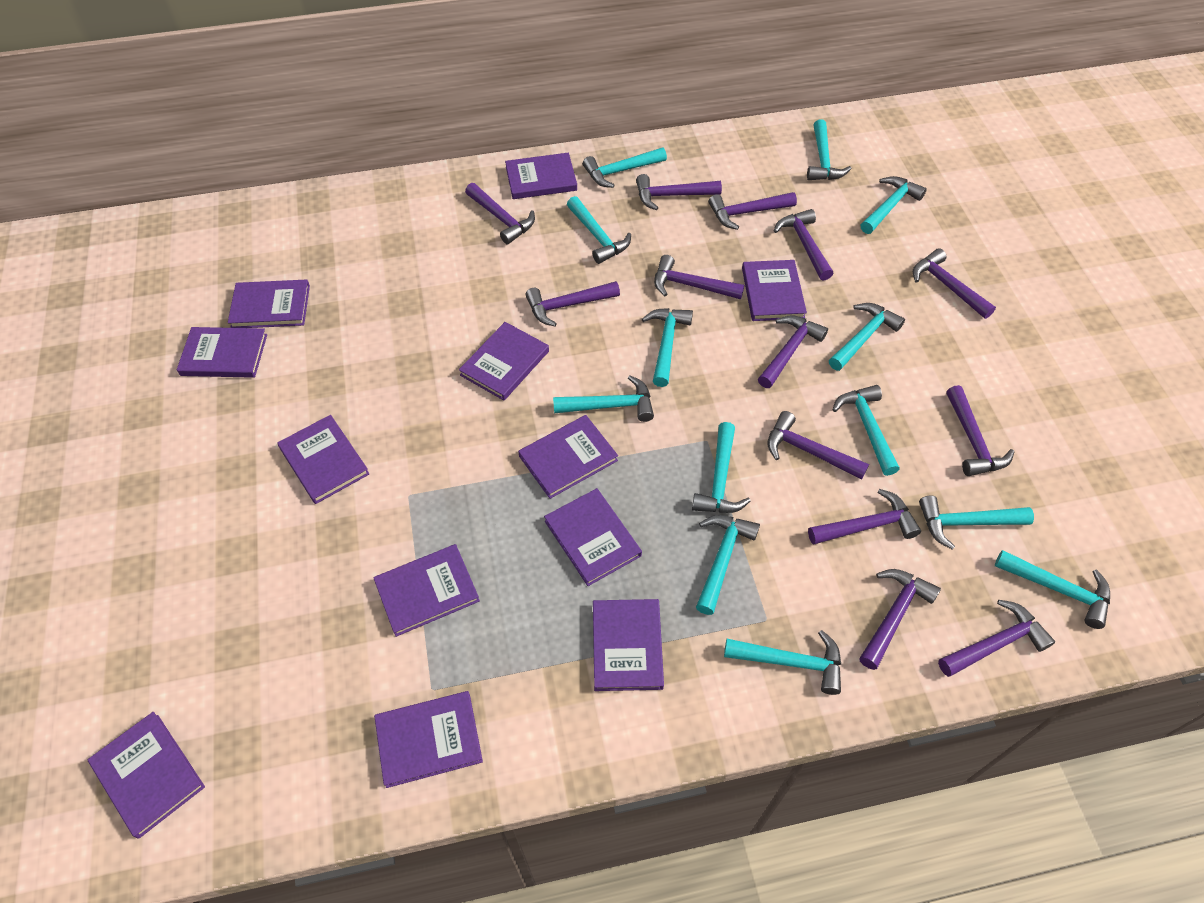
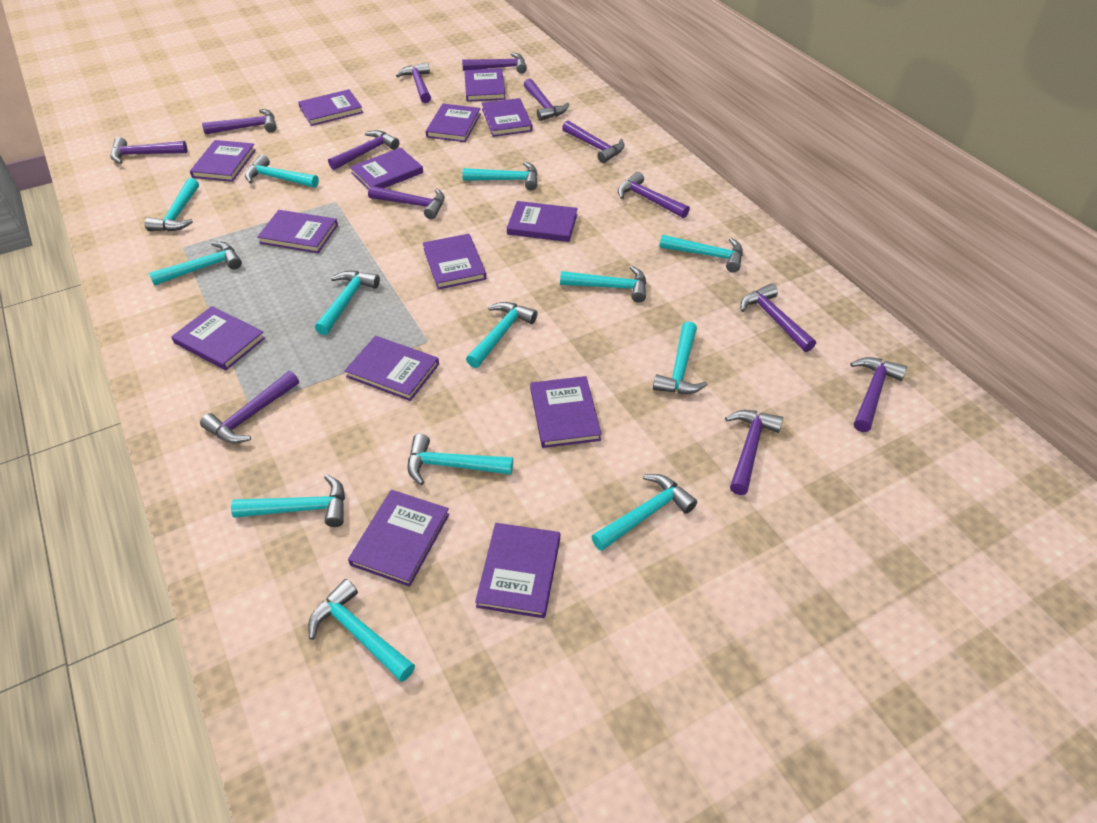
purple book: [88,712,205,839] [177,327,267,378] [228,280,310,328] [277,415,370,504] [373,544,480,637] [374,691,483,788] [459,322,549,401] [505,153,577,199] [518,415,618,499] [544,488,642,586] [593,599,664,691] [742,260,807,321] = 12 -> [171,306,265,370] [190,140,256,182] [257,210,338,253] [298,89,363,126] [344,336,439,401] [348,490,450,587] [350,148,423,190] [423,234,486,289] [426,104,481,142] [464,68,505,102] [475,523,560,618] [482,98,533,137] [507,201,578,242] [530,376,602,448] = 14

